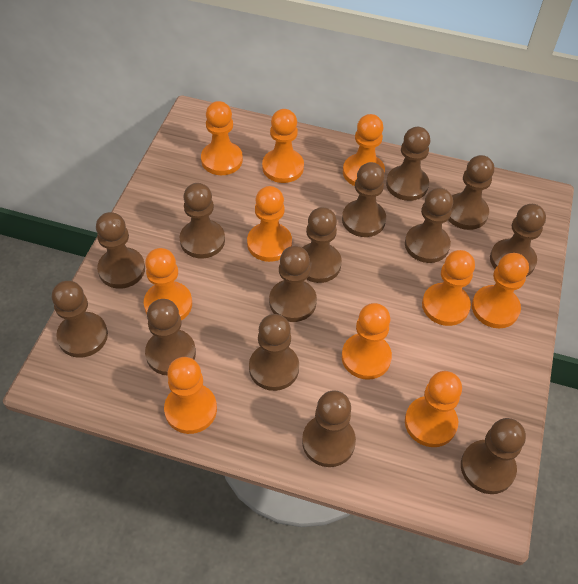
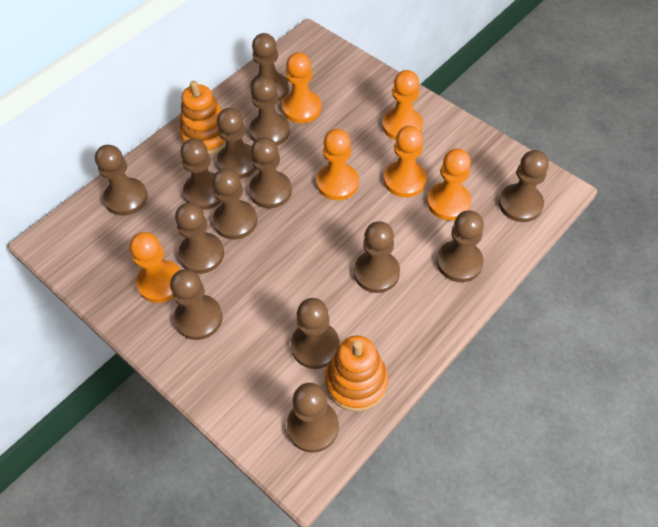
orange pawn: [144,248,192,320] [164,357,217,434] [201,101,243,175] [247,186,292,262] [262,109,304,183] [342,303,392,380] [343,114,385,186] [405,371,462,447] [422,250,475,326] [472,253,529,328] = 10 -> [130,232,180,303] [282,52,322,123] [316,129,359,200] [382,70,423,140] [384,126,427,197] [427,149,472,221] = 6
orange stacking toy: none = 0 -> [180,81,226,155] [325,336,388,412] = 2

